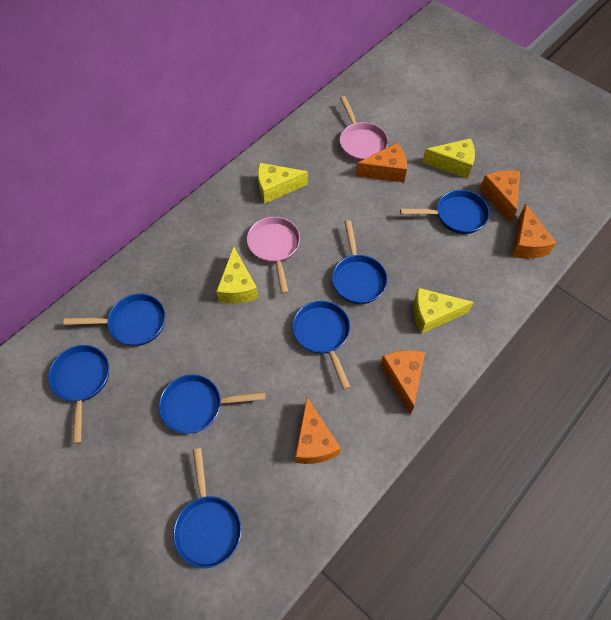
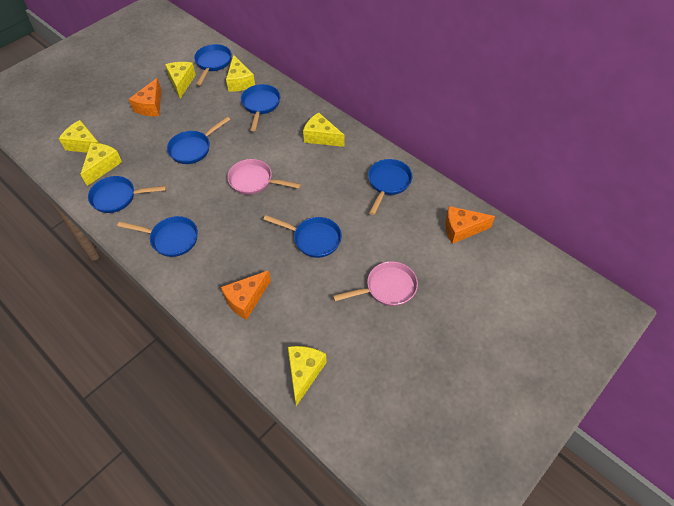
orange cheese: [295,397,341,464] [356,143,407,183] [380,350,425,414] [480,170,520,223] [511,204,556,259] = 5 -> [129,78,161,116] [221,270,271,320] [445,206,495,244] = 3
yellow cheese: [216,246,258,304] [258,163,308,204] [413,288,474,334] [422,138,475,179] = 4 -> [59,120,99,153] [80,143,122,186] [165,62,196,99] [226,55,255,92] [288,346,327,406] [303,112,344,147] = 6

